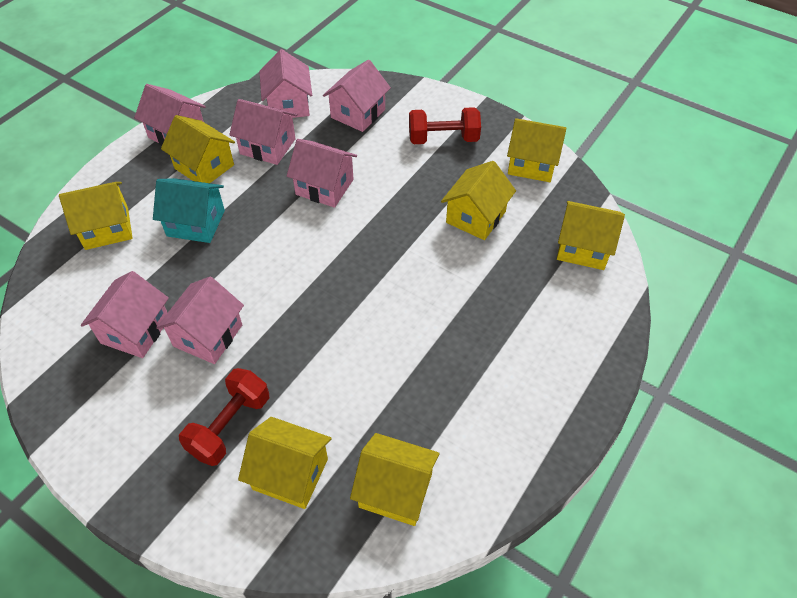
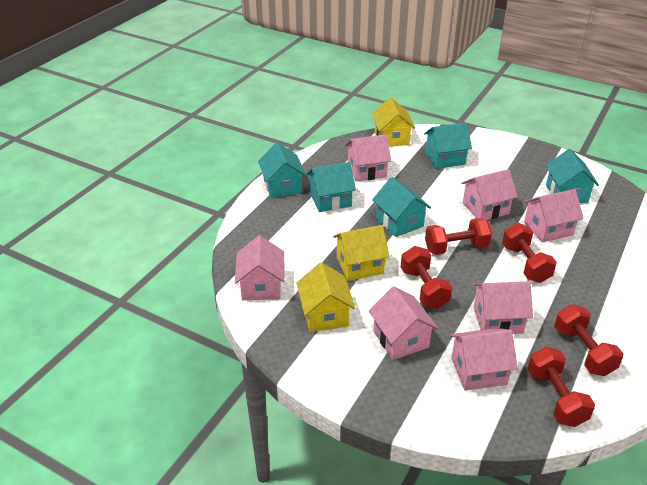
red dumbbell: [179,368,269,466] [409,107,481,144] = 2 -> [401,246,452,309] [425,218,492,255] [502,223,557,283] [527,347,595,427] [554,304,623,376] = 5
turquoise house: [153,178,225,243] = 1 -> [258,142,306,198] [307,162,356,212] [372,177,431,237] [424,123,472,169] [546,149,599,203] = 5
yellow house: [59,182,133,250] [161,115,235,183] [238,417,332,509] [350,433,440,526] [441,161,516,240] [507,118,567,182] [557,201,625,270] = 7 -> [296,262,355,332] [333,225,390,281] [372,97,415,147] = 3

